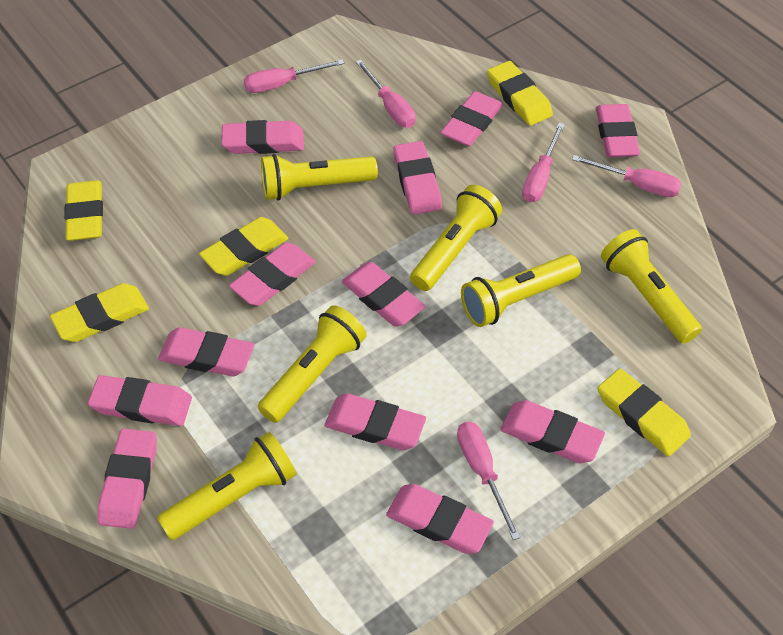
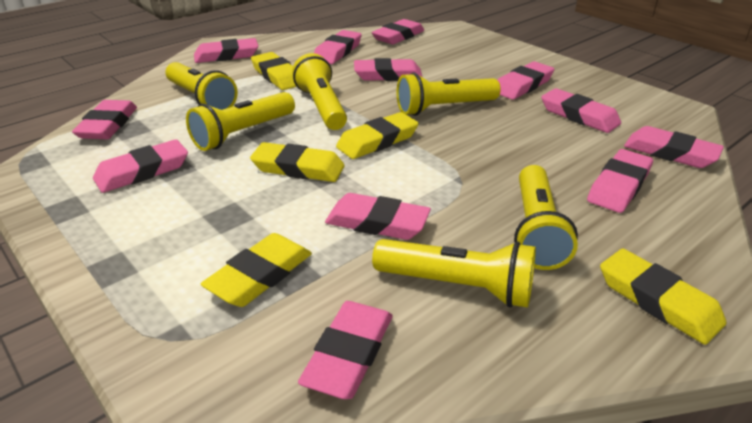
pink screwdriver: [244,59,344,93] [356,60,416,128] [457,422,521,540] [522,123,565,202] [572,155,681,197] = 5 -> none = 0

